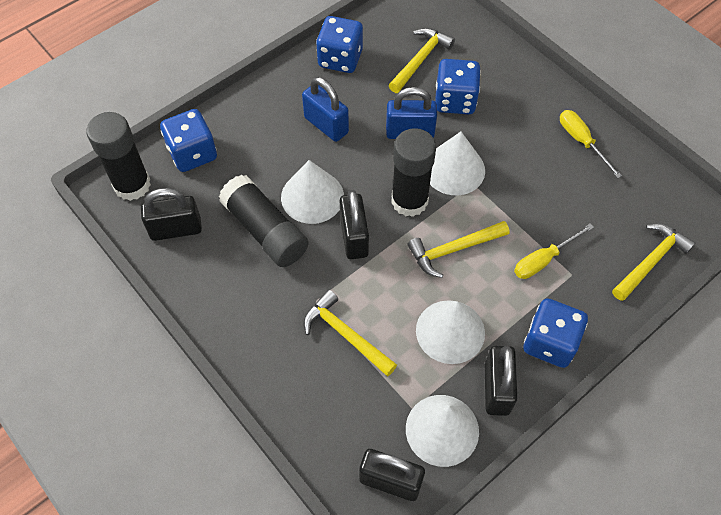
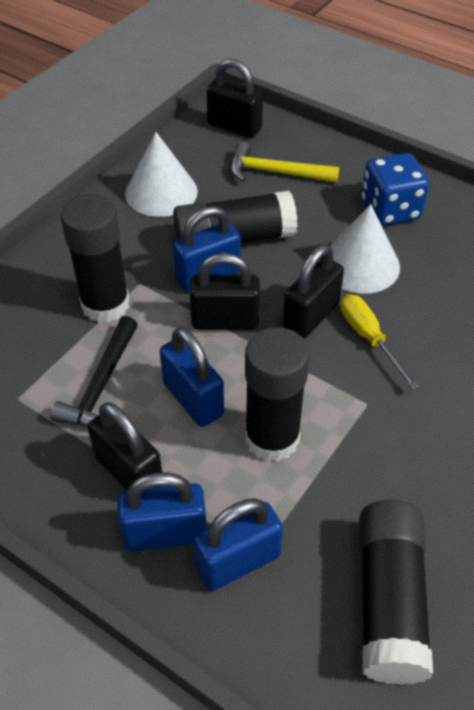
black glue stick: [87,112,151,201] [219,175,309,267] [391,128,436,217] = 3 -> [61,194,130,323] [173,190,298,243] [245,327,310,462] [360,500,433,685] = 4
black hammer: none = 0 -> [50,316,138,427] = 1
blue dice: [160,109,217,172] [316,16,363,73] [435,59,481,115] [523,298,588,368] = 4 -> [361,153,429,226] = 1
blue padlock: [302,77,349,142] [386,87,437,139] = 2 -> [118,473,207,551] [160,327,224,427] [173,206,241,292] [193,498,283,591] = 4
white cone: [281,160,344,224] [406,395,479,467] [416,300,485,364] [430,132,485,195] = 4 -> [125,132,198,217] [330,204,400,294] = 2
yellow hammer: [303,290,397,376] [389,28,455,93] [407,221,509,278] [612,224,696,301] = 4 -> [231,142,339,183] = 1
yellow screwdriver: [514,223,594,279] [560,110,622,178] = 2 -> [340,294,419,390] = 1

